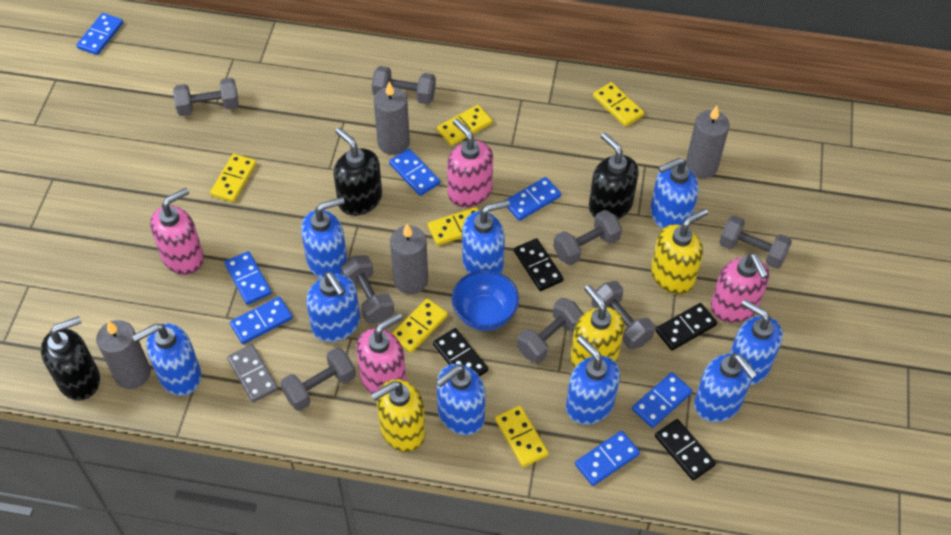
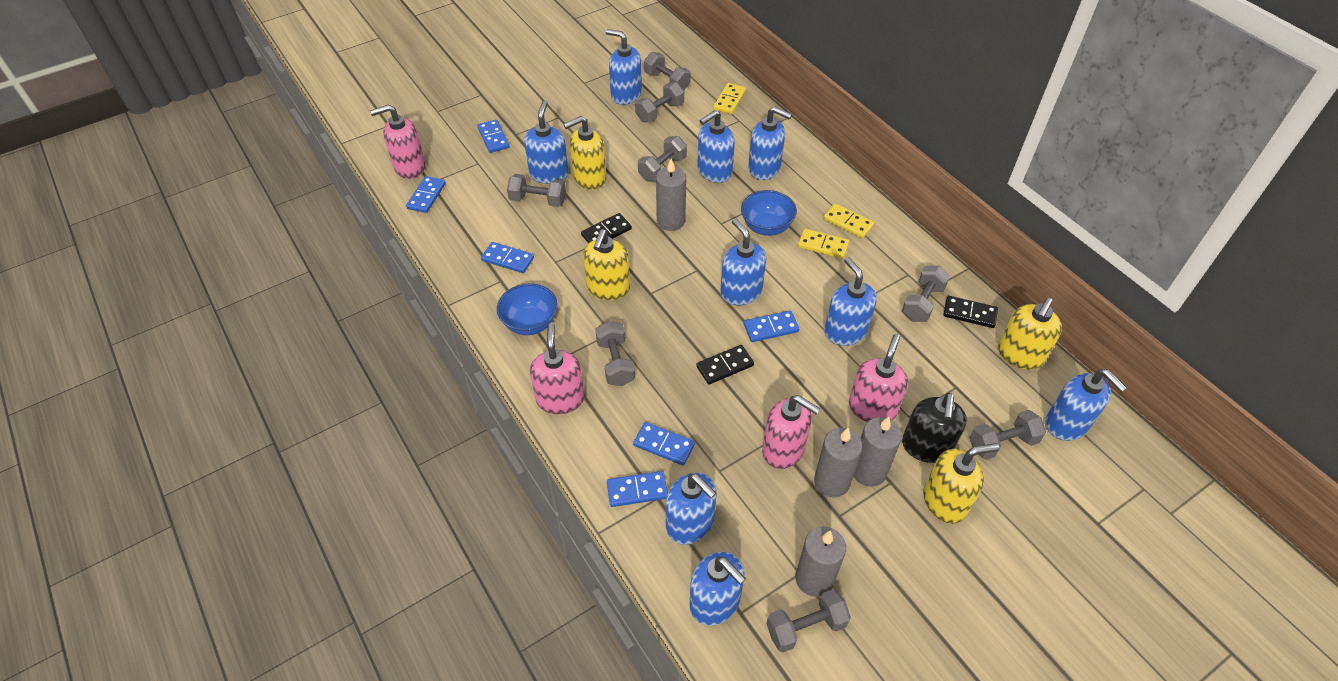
black domino: [433,328,488,376] [514,238,564,291] [655,419,716,481] [656,303,717,351] = 4 -> [581,213,632,243] [696,345,754,384] [944,296,998,328] = 3
black soap dispenser: [41,316,100,401] [334,128,382,216] [589,133,639,219] = 3 -> [902,393,967,463] = 1
blue bowl: [452,270,519,331] = 1 -> [497,283,558,335] [741,190,797,236] = 2
blue domino: [76,13,123,55] [224,251,272,305] [230,297,293,344] [389,149,440,196] [506,177,561,221] [575,431,640,486] [632,372,693,428] = 7 -> [406,176,446,213] [477,119,509,153] [481,242,534,273] [607,471,668,507] [633,422,695,465] [744,311,799,342] = 6
grey domino: [227,344,278,403] = 1 -> none = 0
yellow domino: [210,154,256,202] [392,298,448,353] [428,207,479,246] [437,105,492,145] [495,405,549,467] [593,82,644,127] = 6 -> [714,83,746,114] [798,229,849,259] [823,204,874,238] = 3
yellow soap dispenser: [371,379,426,452] [570,285,625,368] [651,208,708,294] = 3 -> [564,116,606,190] [583,229,630,300] [923,443,999,524] [998,298,1062,370] = 4

